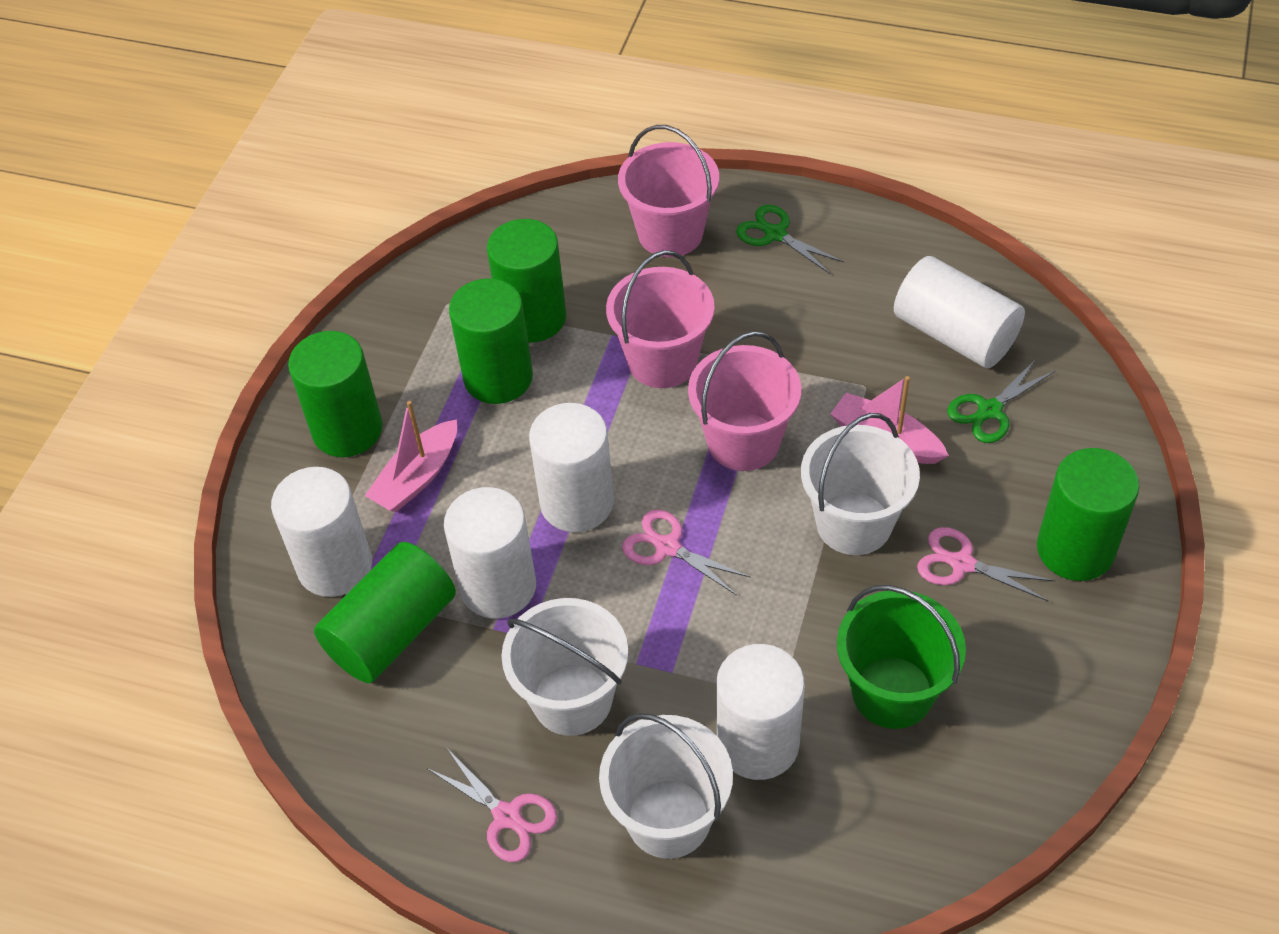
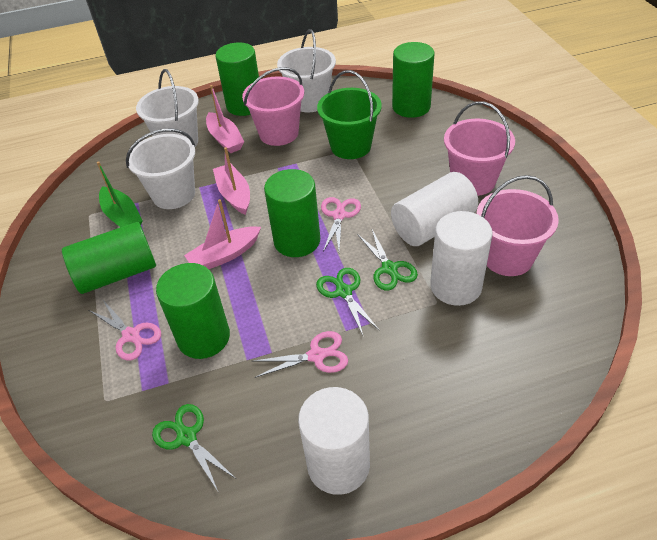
green boat: none = 0 -> [97,161,143,227] = 1
green scissors: [736,205,844,274] [947,358,1056,443] = 2 -> [152,404,235,493] [316,268,380,335] [357,230,418,291] = 3
pink boat: [365,401,457,512] [830,376,949,464] = 2 -> [184,199,261,269] [206,85,244,153] [213,147,250,215] = 3
white cylinder: [271,467,372,597] [444,487,536,618] [529,403,614,532] [716,644,805,780] [894,256,1025,368] = 5 -> [298,387,370,495] [391,172,478,246] [430,211,493,306] = 3

